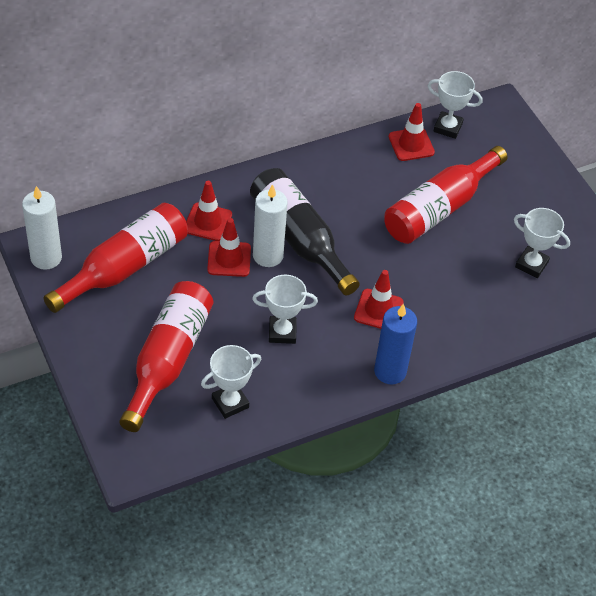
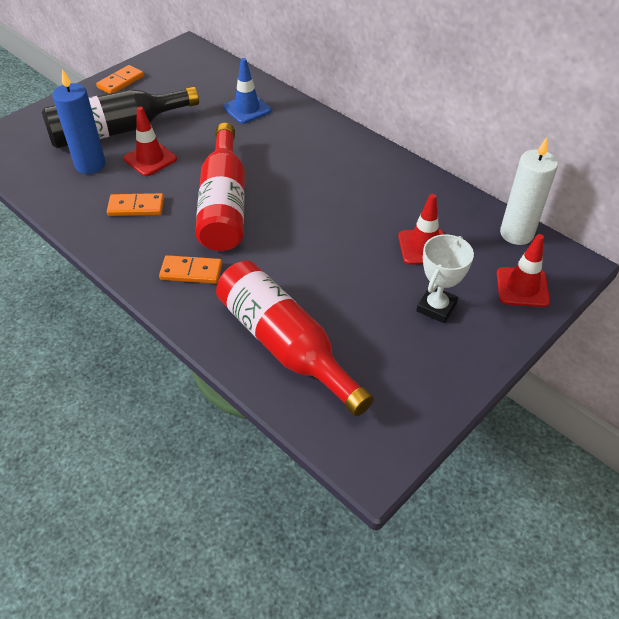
blue traffic cone: none = 0 -> [223,58,271,124] = 1
orange domino: none = 0 -> [96,65,144,93] [107,193,164,216] [159,255,222,284] = 3
red bottle: [44,203,188,313] [119,281,213,432] [384,146,507,244] = 3 -> [195,123,245,251] [216,261,374,416] = 2
red traffic cone: [186,181,232,241] [207,218,251,277] [354,270,404,329] [389,103,435,161] = 4 -> [124,107,177,176] [398,194,444,265] [497,234,550,307] = 3
white candle: [22,186,62,270] [253,184,288,267] = 2 -> [500,137,558,245] = 1
white trophy: [201,345,261,419] [252,275,318,344] [428,71,483,139] [514,208,570,278] = 4 -> [416,234,474,323] = 1

